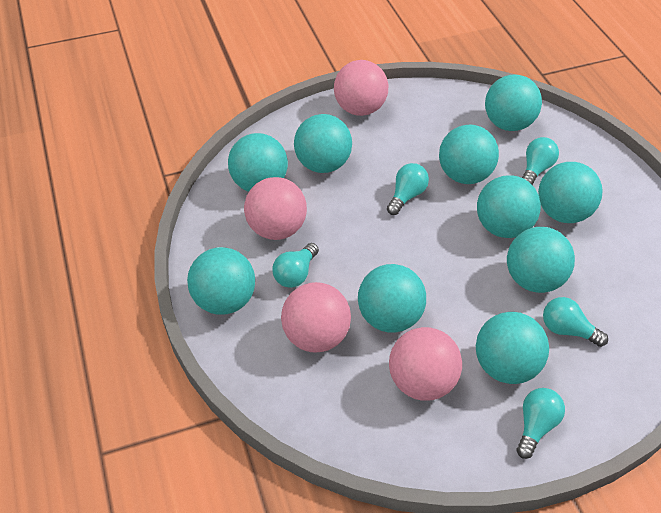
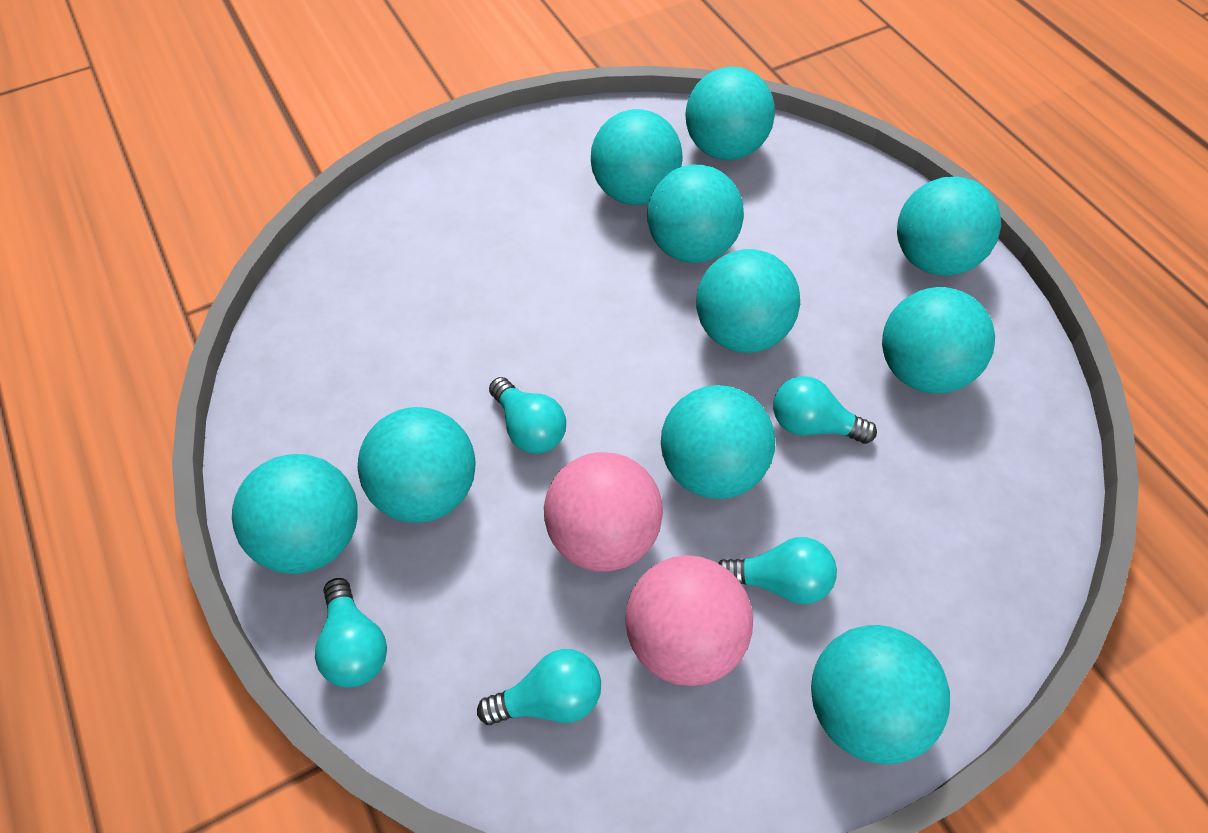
pink ball: [244,177,307,240] [281,282,351,353] [334,60,388,116] [389,327,462,401] = 4 -> [544,452,663,572] [625,555,753,686] = 2

